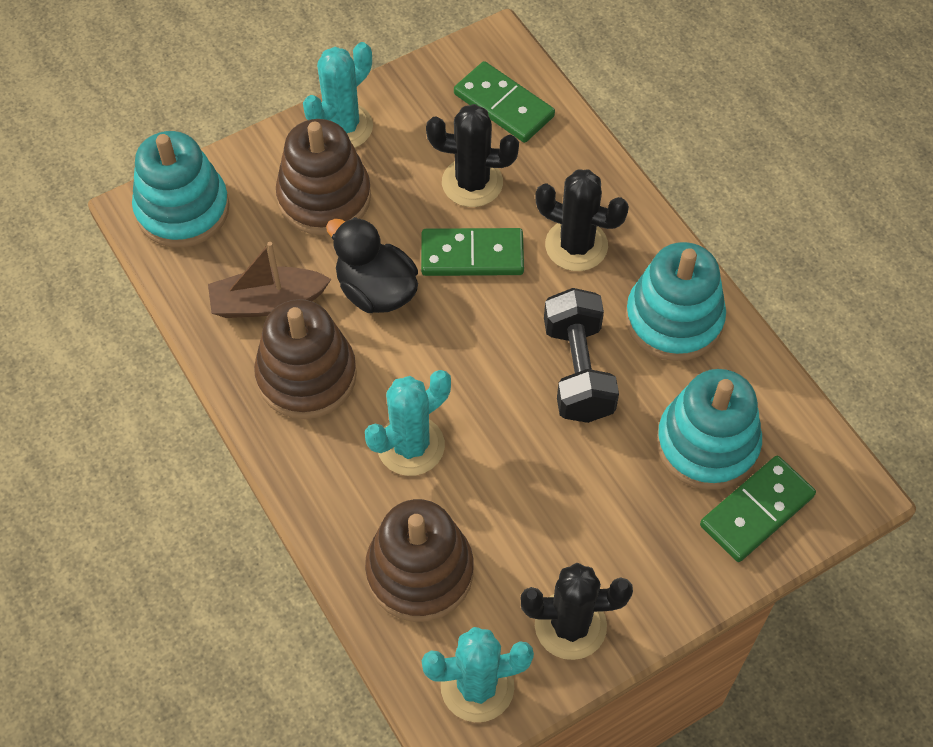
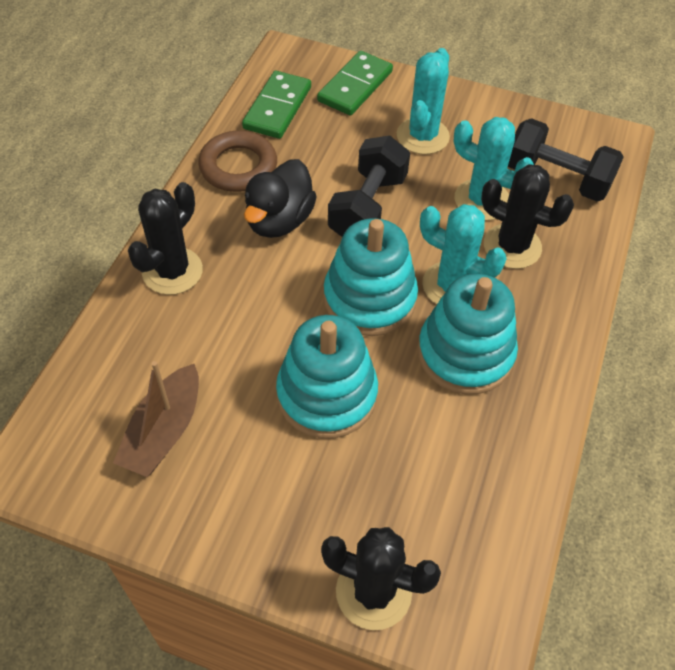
black dumbbell: [544,288,619,423] = 1 -> [328,136,410,237] [508,118,624,202] = 2
brown ring: none = 0 -> [198,131,277,192] = 1
brown stacking toy: [254,299,357,419] [276,119,371,235] [365,499,474,622] = 3 -> none = 0
green domino: [421,228,524,276] [454,61,555,143] [700,456,816,562] = 3 -> [242,71,311,139] [317,51,393,115] = 2

